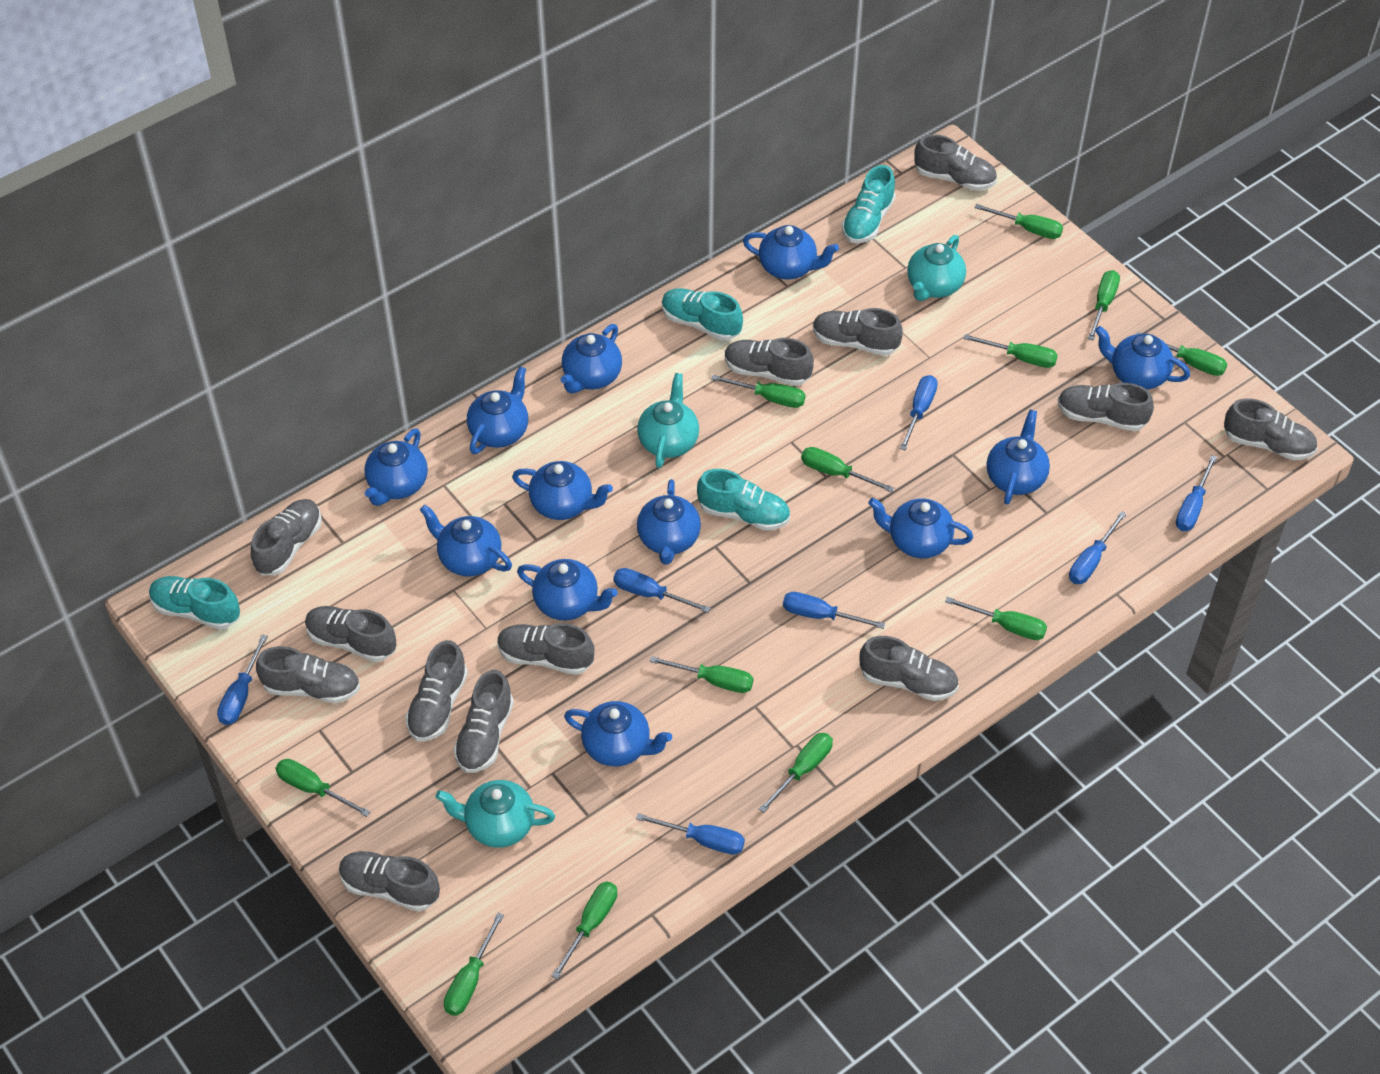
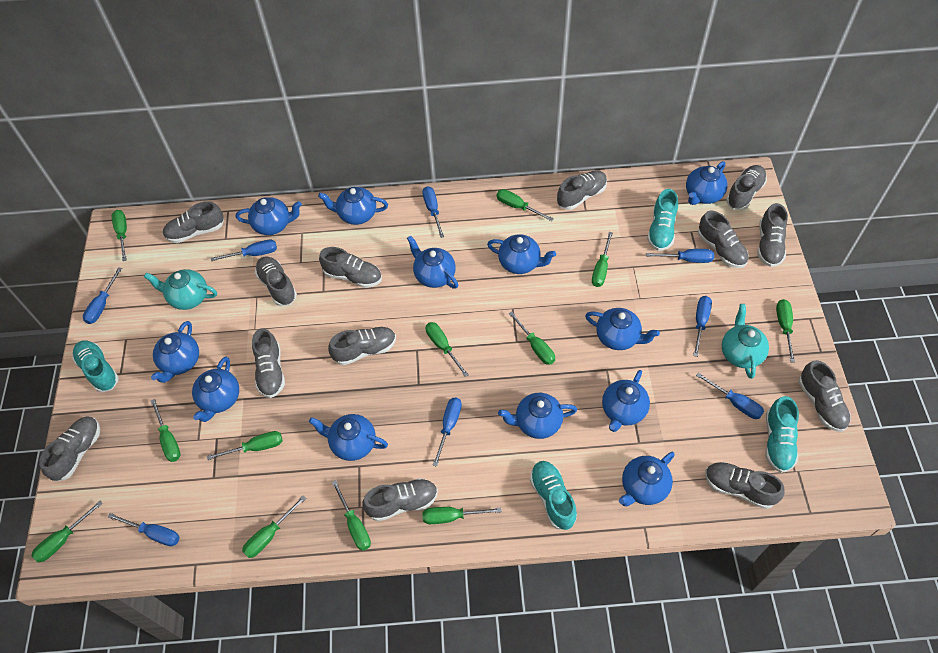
blue screwdriver: [217,635,268,725] [613,568,711,613] [636,813,745,855] [783,592,885,629] [900,375,938,450] [1069,511,1127,584] [1176,455,1217,531] = 7 -> [83,267,122,324] [108,513,180,546] [211,240,277,261] [422,186,444,238] [433,398,462,467] [646,249,714,263] [693,296,712,357] [696,372,764,419] = 8
turquoise teapot: [436,780,555,848] [637,373,699,468] [907,235,966,301] = 3 -> [144,269,217,310] [722,304,769,379] = 2

